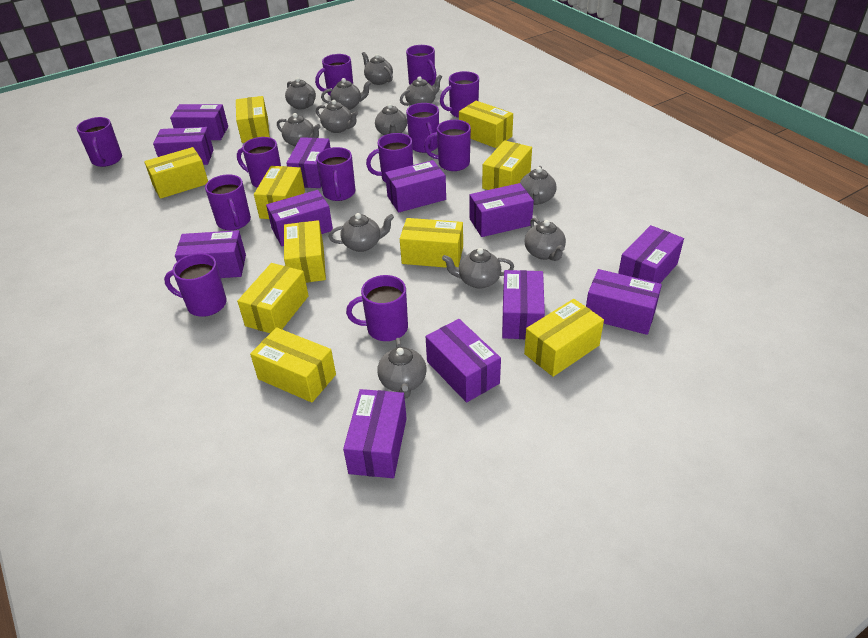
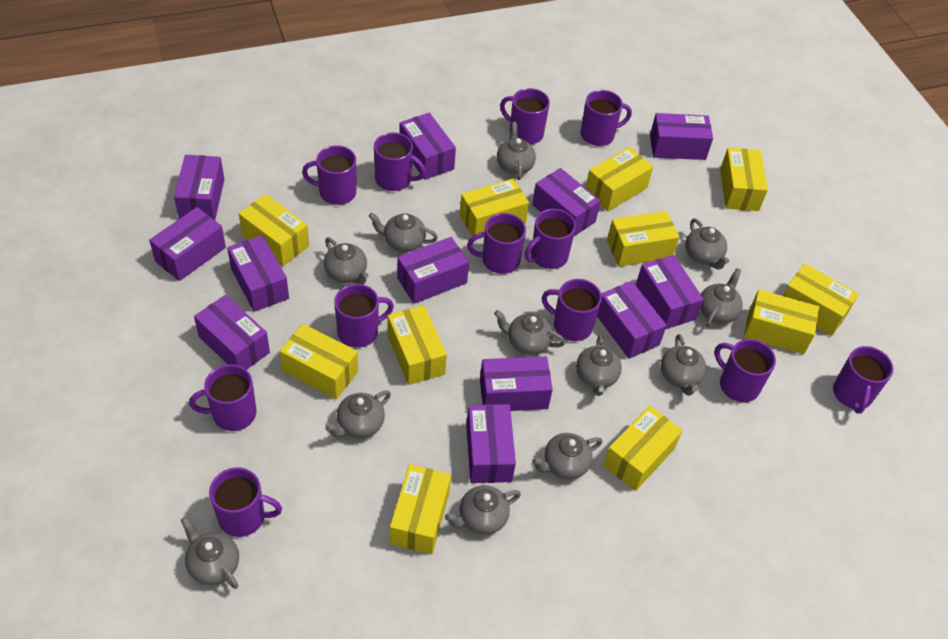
yellow box: [144,147,208,199] [236,96,270,143] [237,263,309,333] [250,327,336,403] [254,166,305,219] [284,220,326,283] [400,218,463,268] [459,101,513,148] [482,140,532,190] [524,299,604,377] = 10 -> [239,194,309,266] [280,324,358,400] [388,305,447,385] [390,464,451,554] [460,179,529,237] [586,147,653,211] [603,406,683,491] [607,211,679,267] [720,148,768,211] [744,289,819,354] [783,264,859,336] = 11

